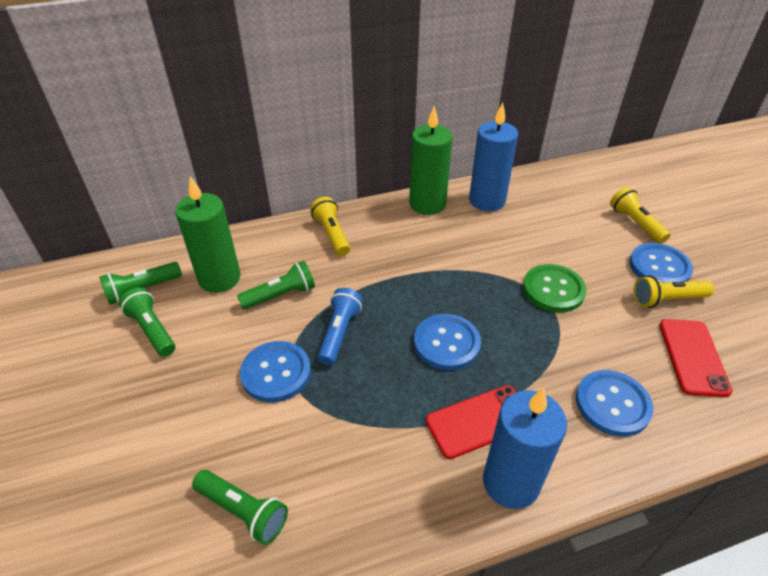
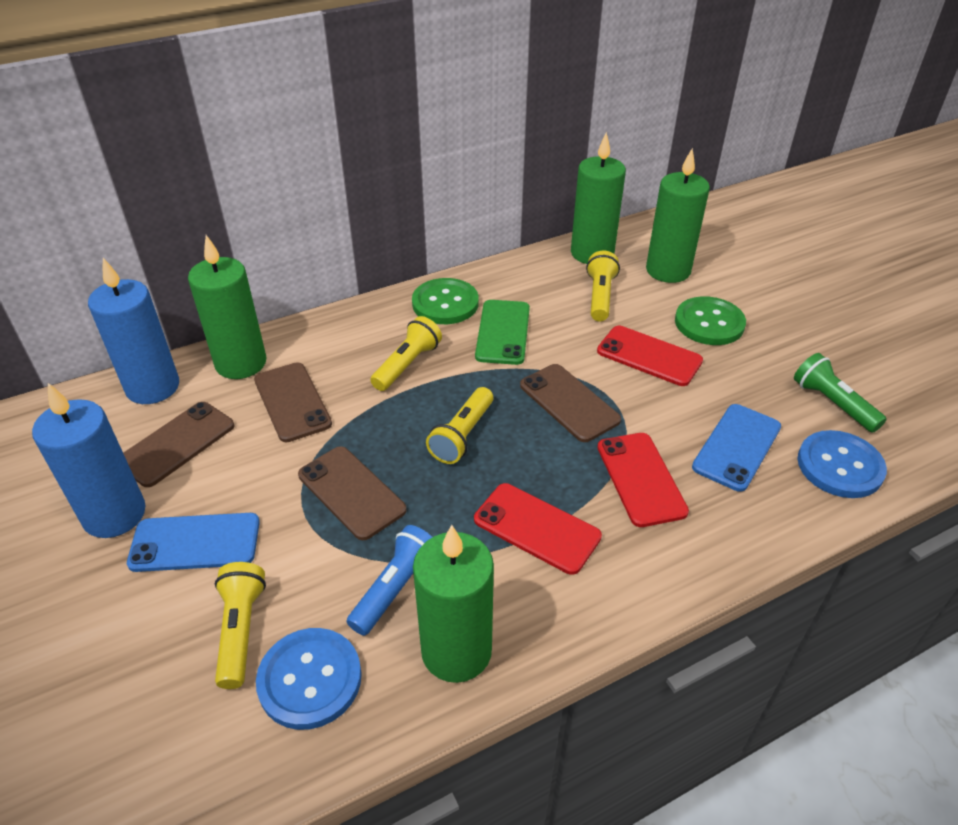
blue button: [240,341,311,402] [414,314,481,371] [576,370,653,437] [629,243,693,283] = 4 -> [256,628,362,730] [798,430,887,498] = 2
blue phone: none = 0 -> [127,513,260,572] [692,404,781,492] = 2
brown phone: none = 0 -> [123,402,234,487] [254,362,332,442] [298,446,407,540] [520,364,621,442] = 4
green button: [523,264,587,313] = 1 -> [412,278,479,324] [675,296,746,345] = 2
green candle: [175,176,240,293] [409,106,453,215] = 2 -> [188,235,266,379] [413,525,494,683] [571,132,626,264] [646,148,710,283] = 4
green flashlight: [99,262,182,305] [119,287,175,357] [192,470,288,545] [237,261,315,310] = 4 -> [794,353,887,433] = 1
green phone: none = 0 -> [475,300,530,365] = 1
red phone: [426,385,516,459] [659,319,733,397] = 2 -> [474,483,602,575] [597,326,703,386] [597,433,689,527] = 3
yellow flashlight: [310,197,350,256] [610,187,671,244] [633,275,714,308] = 3 -> [215,562,266,689] [370,316,442,391] [426,387,493,464] [586,251,620,321] = 4

